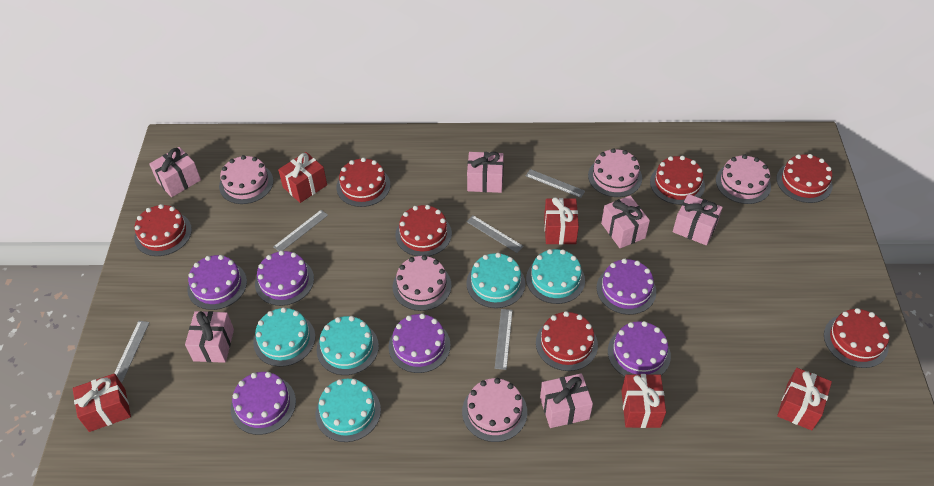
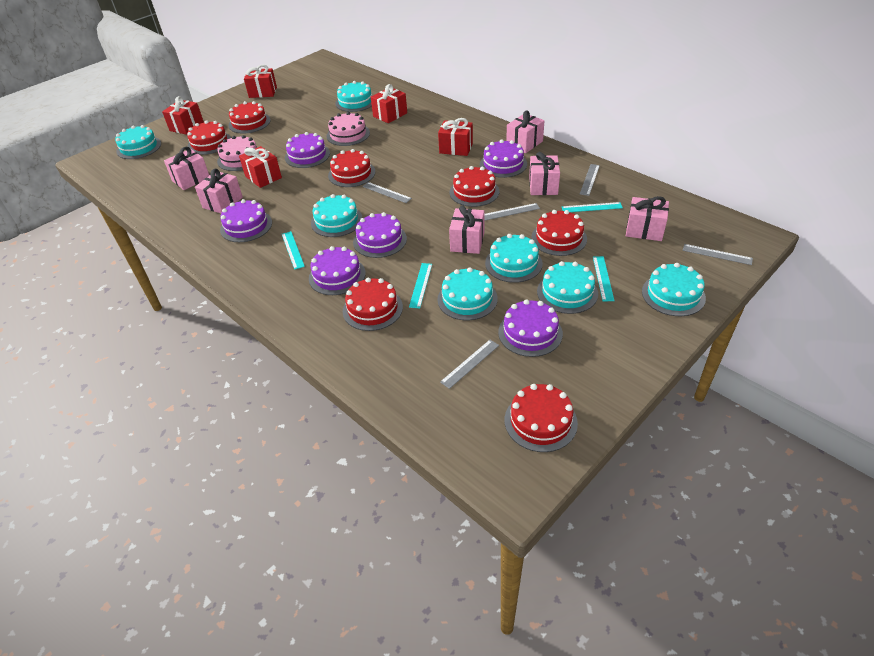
pink cake: [219,155,273,204] [393,255,452,311] [462,378,527,442] [588,148,642,197] [716,155,771,204] = 5 -> [217,135,257,171] [326,112,370,146] = 2
turquoise cake: [253,307,315,367] [316,379,381,442] [317,316,379,375] [466,253,525,308] [526,249,585,304] = 5 -> [115,125,161,159] [311,194,362,237] [335,81,373,112] [437,267,498,320] [485,234,543,283] [537,261,598,314] [642,263,706,316] = 7
turquoise ruler: none = 0 -> [282,231,305,270] [409,263,432,309] [562,202,623,212] [593,256,614,301] = 4

